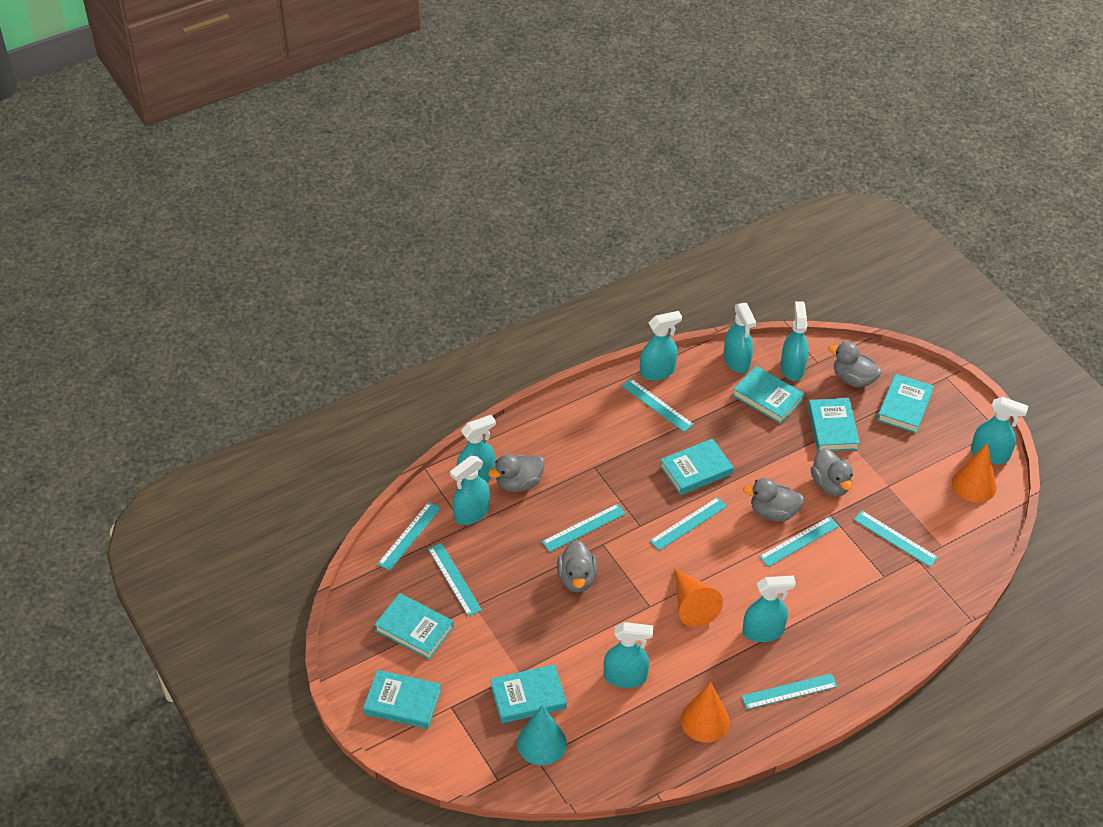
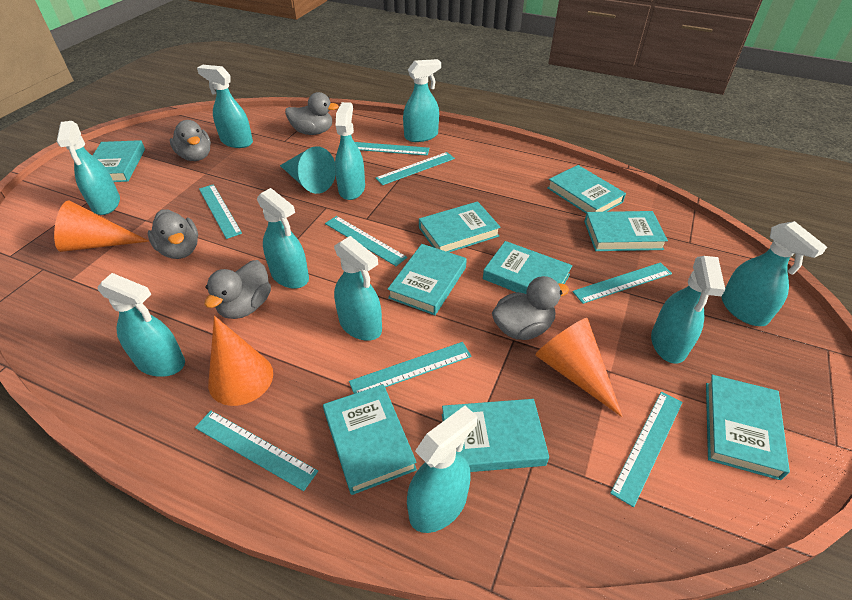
turquoise book: [363,670,441,729] [374,593,454,659] [491,664,567,723] [660,439,734,495] [733,366,804,424] [808,398,860,452] [877,374,934,433] = 7 -> [92,140,145,182] [323,384,417,495] [387,244,467,315] [419,201,501,252] [442,399,549,472] [483,241,572,294] [547,165,626,213] [584,211,668,251] [706,375,790,480] = 9
turquoise spray bottle: [450,456,490,525] [457,415,496,482] [604,622,653,688] [640,311,682,380] [724,303,756,373] [743,575,796,642] [781,301,809,381] [971,397,1028,464] = 8 -> [56,121,120,215] [97,273,185,377] [197,65,253,148] [257,188,309,289] [334,236,382,341] [335,102,365,200] [403,59,441,142] [407,406,477,533] [651,256,725,364] [722,221,827,326] = 10

